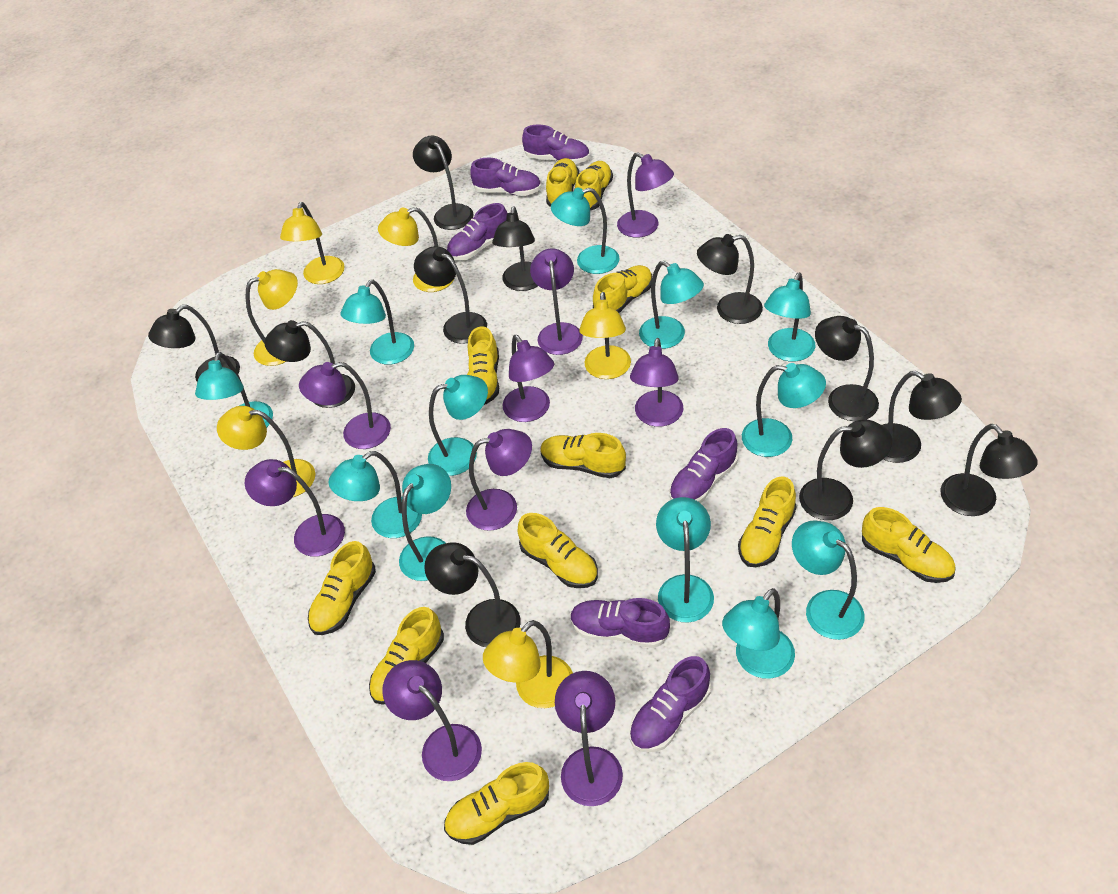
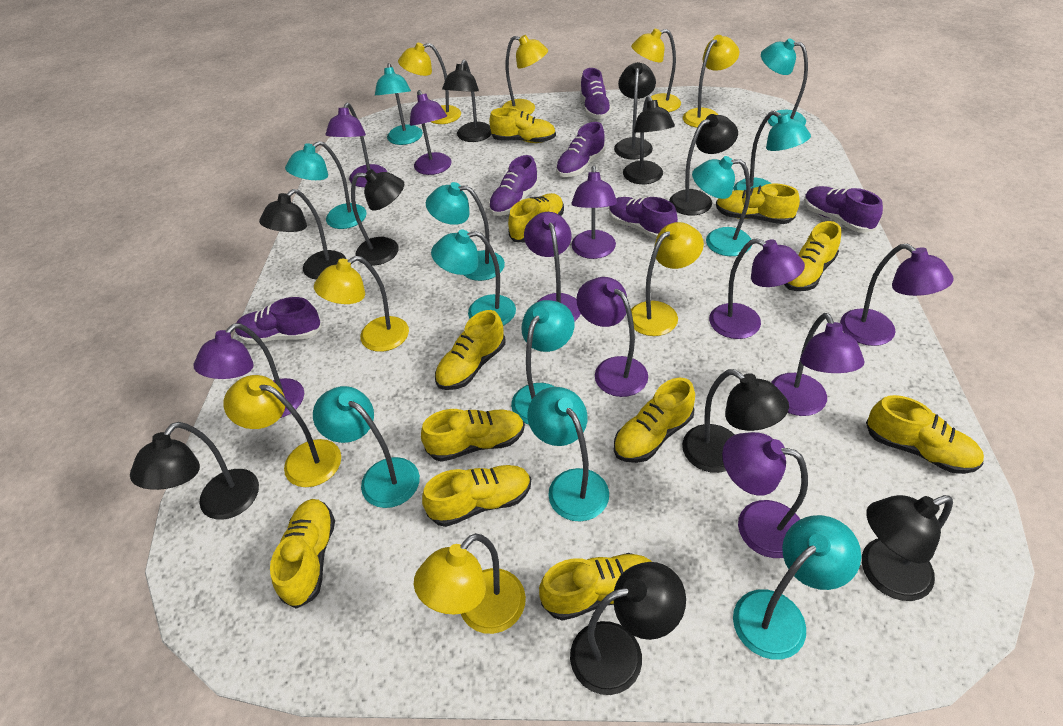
black lamp: [148,305,240,382] [264,320,355,408] [413,136,474,230] [414,246,487,344] [424,543,520,647] [492,206,538,291] [697,234,763,324] [799,419,892,520] [815,316,879,421] [882,371,962,463] [940,424,1038,516] = 11 -> [130,422,259,520] [259,189,346,280] [351,169,404,265] [442,60,492,142] [570,562,686,695] [614,62,656,160] [623,96,675,184] [669,114,738,215] [682,369,789,473] [862,495,953,601] = 10
purple lamp: [245,459,345,557] [299,362,391,449] [382,660,482,781] [466,429,532,531] [502,335,554,422] [530,248,583,355] [555,671,623,806] [617,152,674,238] [630,338,683,427] = 9 -> [193,323,304,418] [326,103,387,187] [410,90,452,175] [524,212,581,322] [571,166,617,259] [576,277,648,397] [709,238,805,339] [722,432,808,558] [771,313,865,416] [840,244,954,346] = 10
turquoise lamp: [195,352,273,427] [328,451,422,538] [340,280,414,365] [399,464,451,581] [428,375,488,476] [551,188,620,274] [639,261,704,349] [656,497,714,623] [722,588,795,679] [742,363,826,457] [764,273,815,362] [792,520,865,640] = 12 -> [285,141,367,229] [313,386,420,508] [375,63,423,145] [426,182,505,281] [431,229,516,326] [511,300,575,424] [527,387,609,522] [692,156,752,256] [733,111,811,191] [733,515,861,660] [761,38,808,127] = 11
yellow lamp: [217,406,316,497] [246,269,298,366] [280,202,345,284] [378,207,454,292] [483,620,573,708] [579,292,631,379] = 6 -> [224,375,341,487] [314,256,409,352] [398,43,461,124] [414,533,526,634] [501,35,548,115] [631,29,681,112] [631,222,704,336] [683,35,739,128] = 8

